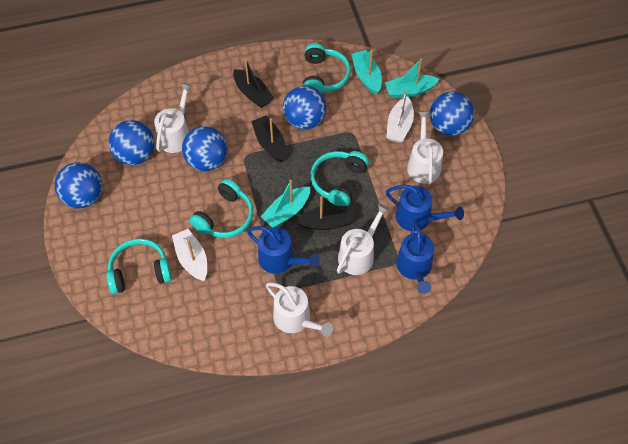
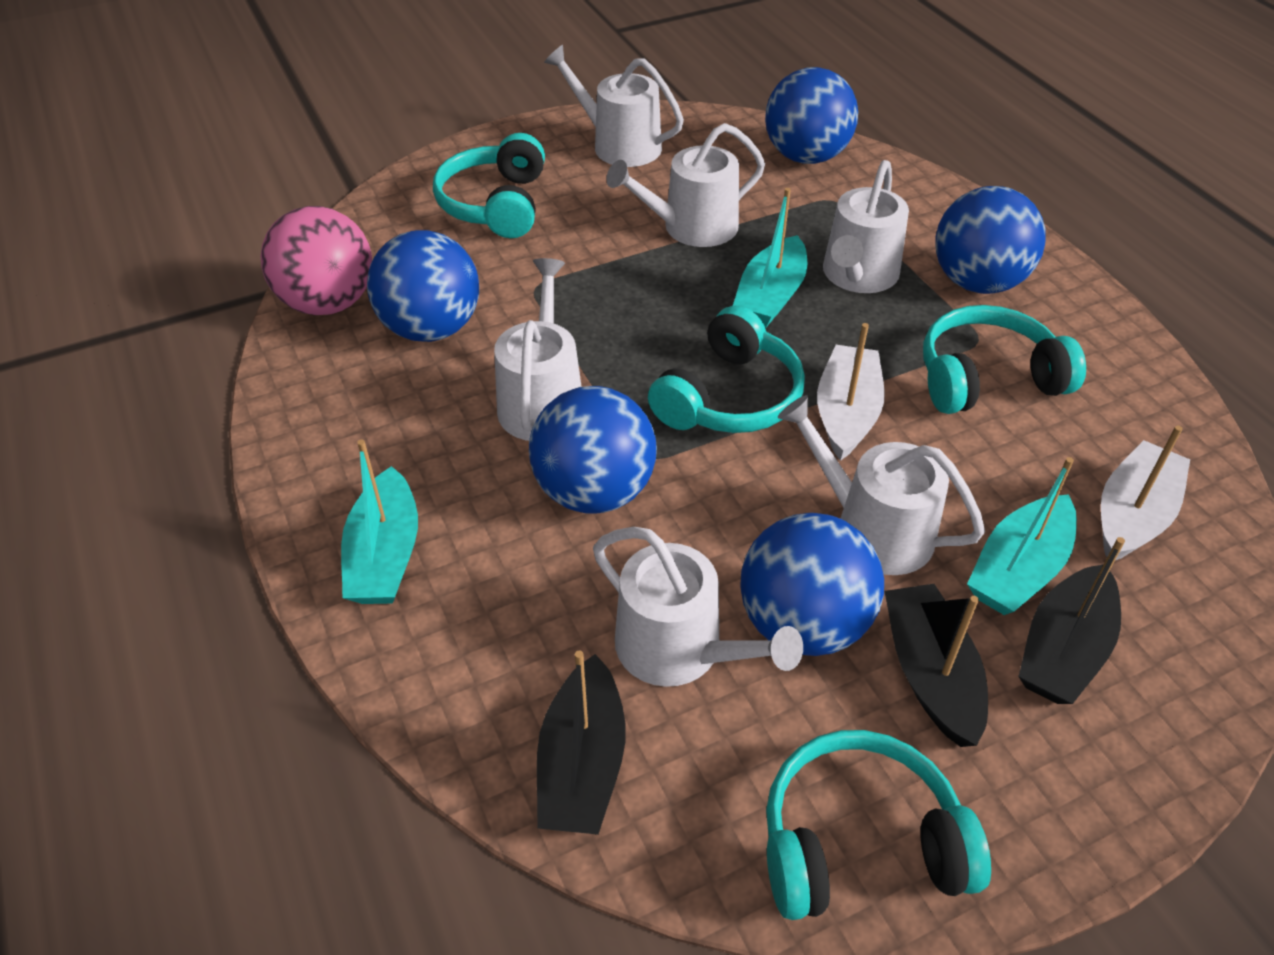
blue watering can: [247,226,320,274] [386,185,464,231] [396,221,434,294] = 3 -> none = 0
pink ball: none = 0 -> [261,206,372,315] = 1
white watering can: [154,83,192,153] [266,282,333,337] [337,203,390,275] [407,111,443,185] = 4 -> [494,258,582,441] [544,45,684,167] [593,527,803,687] [606,123,765,247] [778,395,985,575] [823,160,909,293] = 6

